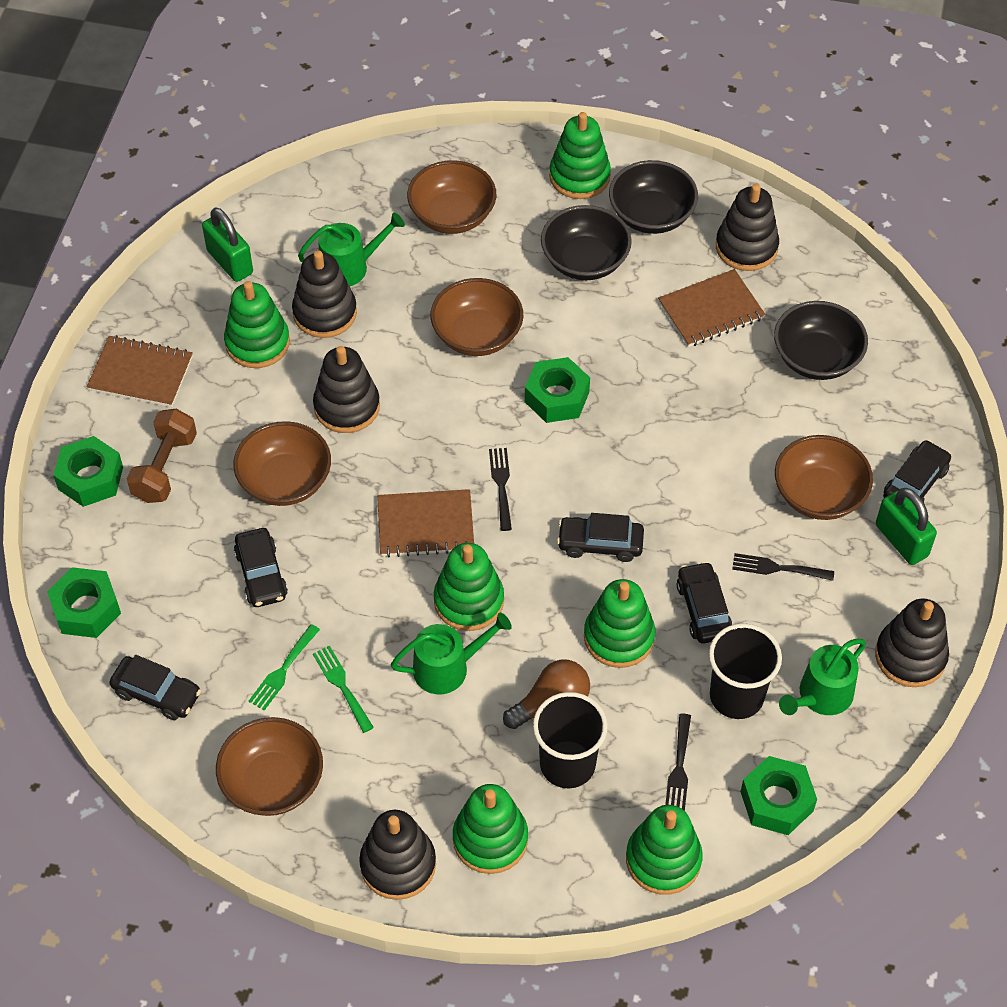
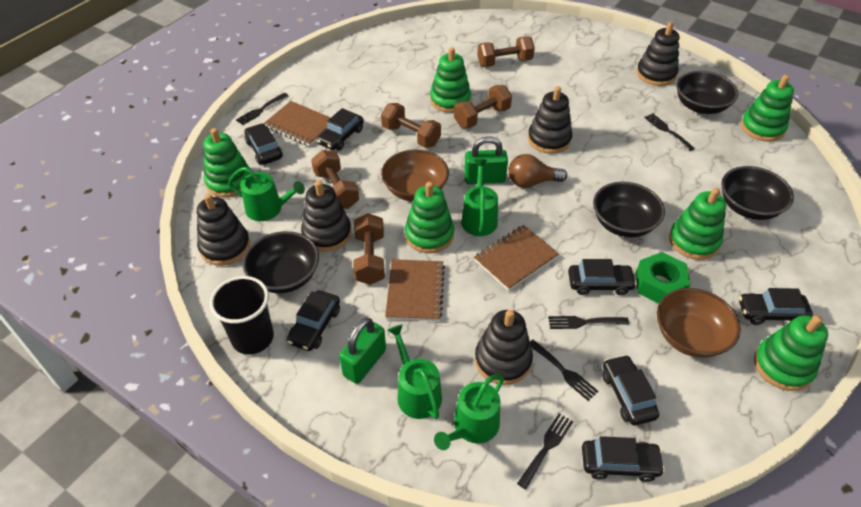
black bowl: [541,205,632,280] [609,160,698,234] [774,301,868,380] = 3 -> [243,231,319,293] [593,182,665,237] [676,71,738,114] [721,166,794,220] = 4
black car: [109,655,201,720] [234,528,288,607] [557,513,644,562] [677,561,733,644] [883,440,951,502] = 5 -> [244,123,283,164] [287,290,340,351] [317,108,364,150] [568,259,637,295] [582,436,665,482] [602,355,659,425] [739,288,813,325] = 7
black cup: [533,692,608,789] [709,623,782,719] = 2 -> [210,276,274,354] = 1
black fork: [489,448,512,531] [665,714,691,811] [732,553,834,581] = 3 -> [236,93,288,125] [517,413,573,489] [530,340,598,401] [548,316,629,329] [644,113,695,151] = 5
brown bowl: [216,717,323,816] [233,421,331,506] [407,160,496,234] [431,278,523,356] [775,435,873,520] = 5 -> [381,150,449,202] [657,288,741,358] = 2
brown dumbbell: [126,409,197,503] = 1 -> [311,150,359,209] [353,213,385,285] [381,103,441,148] [454,85,512,128] [477,36,535,67] = 5
green fork: [249,624,320,710] [313,645,374,733] = 2 -> none = 0
green nut: [47,567,121,638] [53,436,123,507] [525,357,590,423] [740,756,817,835] = 4 -> [636,252,690,304] = 1
green watering can: [298,212,405,286] [391,613,512,694] [779,639,866,715] = 3 -> [228,167,305,221] [388,324,442,419] [434,374,504,450] [461,159,498,236] = 4

